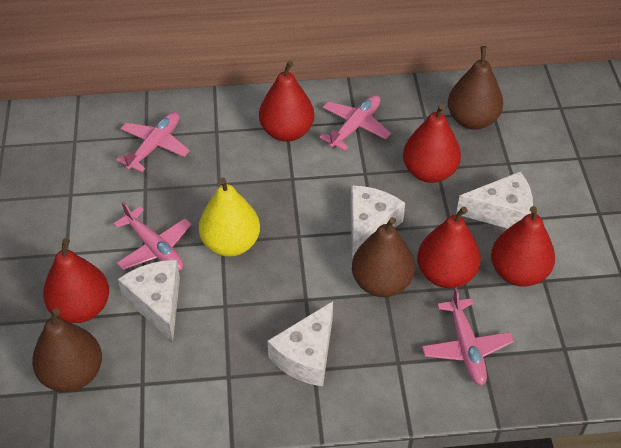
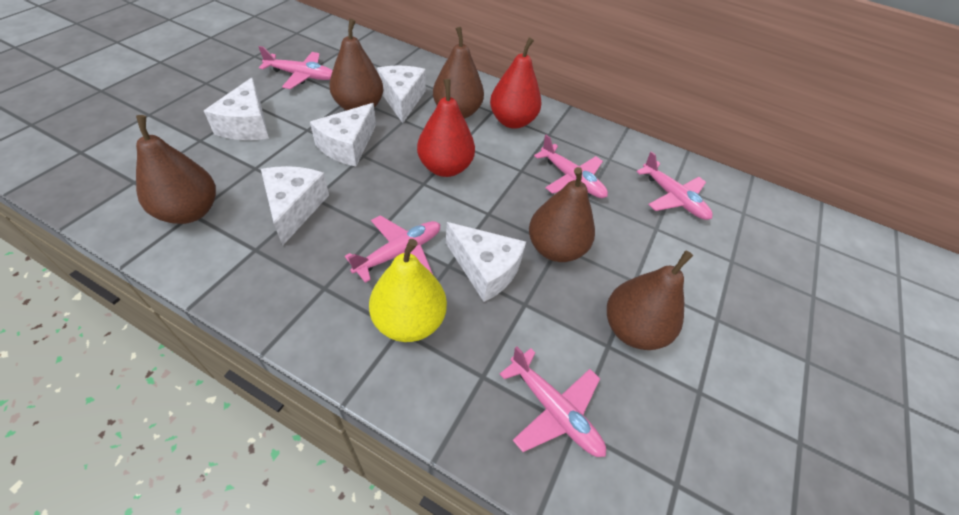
brown pear: [32,308,102,392] [352,217,415,297] [448,46,503,130] = 3 -> [136,115,216,224] [329,19,383,111] [433,27,484,119] [529,167,595,262] [607,251,693,350] = 5
pink plane: [113,201,192,271] [116,112,190,172] [320,95,391,151] [422,287,514,386] = 4 -> [259,46,333,89] [345,215,440,283] [500,346,606,457] [534,135,608,198] [637,151,713,220] = 5
red pear: [43,238,109,323] [259,61,314,142] [403,104,461,183] [417,206,481,288] [491,206,555,287] = 5 -> [417,79,475,177] [490,37,541,129] = 2
white cheese: [118,260,180,342] [267,301,333,386] [350,185,405,260] [456,172,533,229] = 4 -> [204,77,269,140] [261,166,329,246] [310,103,376,166] [377,65,426,123] [446,222,526,302] = 5

